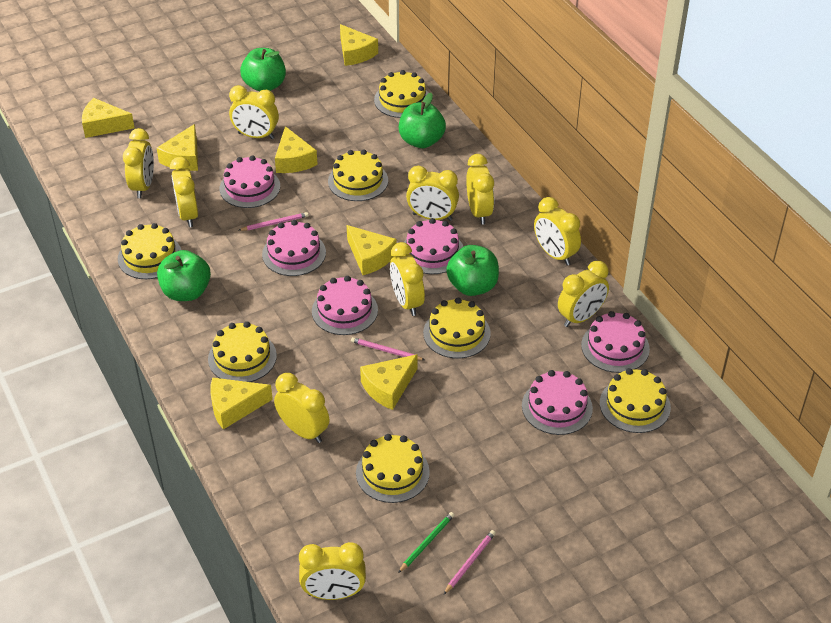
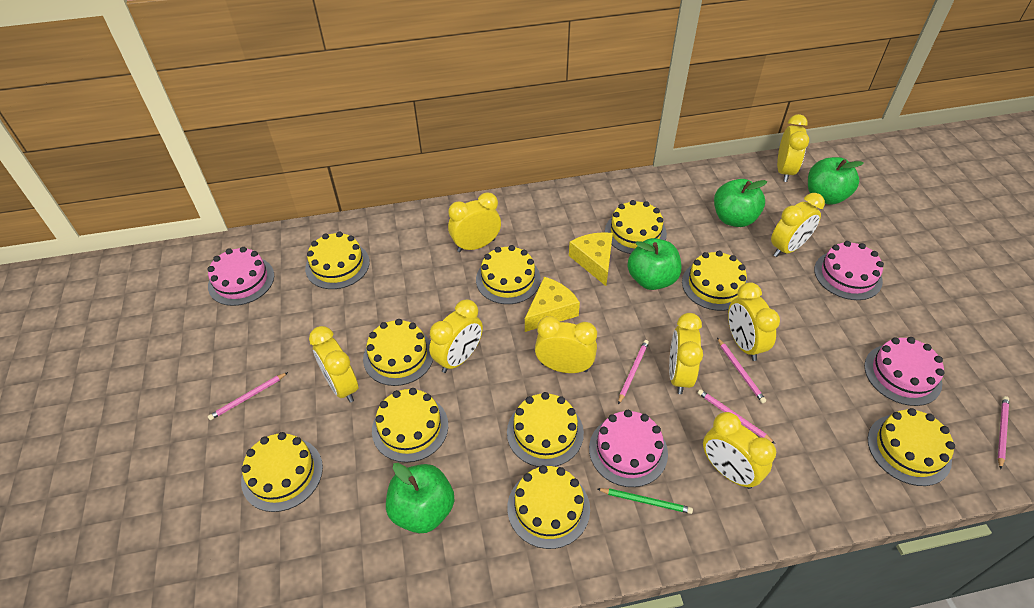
pink cake: [220,155,280,208] [262,220,326,276] [312,276,378,335] [404,218,463,274] [522,370,593,435] [581,311,650,373] = 6 -> [207,247,274,306] [589,410,668,487] [814,241,884,300] [864,337,944,406] = 4
pink pencil: [238,212,309,231] [351,337,425,360] [444,530,496,594] = 3 -> [208,372,288,420] [618,340,649,404] [698,389,775,443] [717,338,766,403] [998,396,1009,469] = 5
yellow cake: [118,223,181,279] [208,321,277,382] [328,149,388,201] [356,434,430,503] [374,70,428,118] [423,298,491,358] [600,368,671,433] = 7 -> [241,432,323,512] [305,232,370,289] [363,319,433,386] [372,388,448,463] [476,245,541,304] [507,392,584,467] [507,465,590,549] [605,200,667,254] [682,251,748,311] [868,408,955,486] = 10
yellow cheese: [82,98,135,138] [157,124,198,171] [210,377,273,429] [275,126,318,173] [340,24,378,66] [347,225,396,275] [360,354,418,410] = 7 -> [525,277,580,332] [569,232,613,286] = 2
yellow clock: [123,128,154,198] [170,157,198,227] [229,85,279,139] [274,373,329,443] [299,542,366,600] [390,242,425,316] [406,166,459,221] [466,154,494,225] [534,197,581,265] [558,261,609,327] = 10 -> [309,326,358,402] [429,299,483,373] [448,192,501,252] [535,316,597,373] [669,313,703,394] [703,412,776,489] [728,282,780,361] [771,193,825,257] [777,114,809,182] = 9

